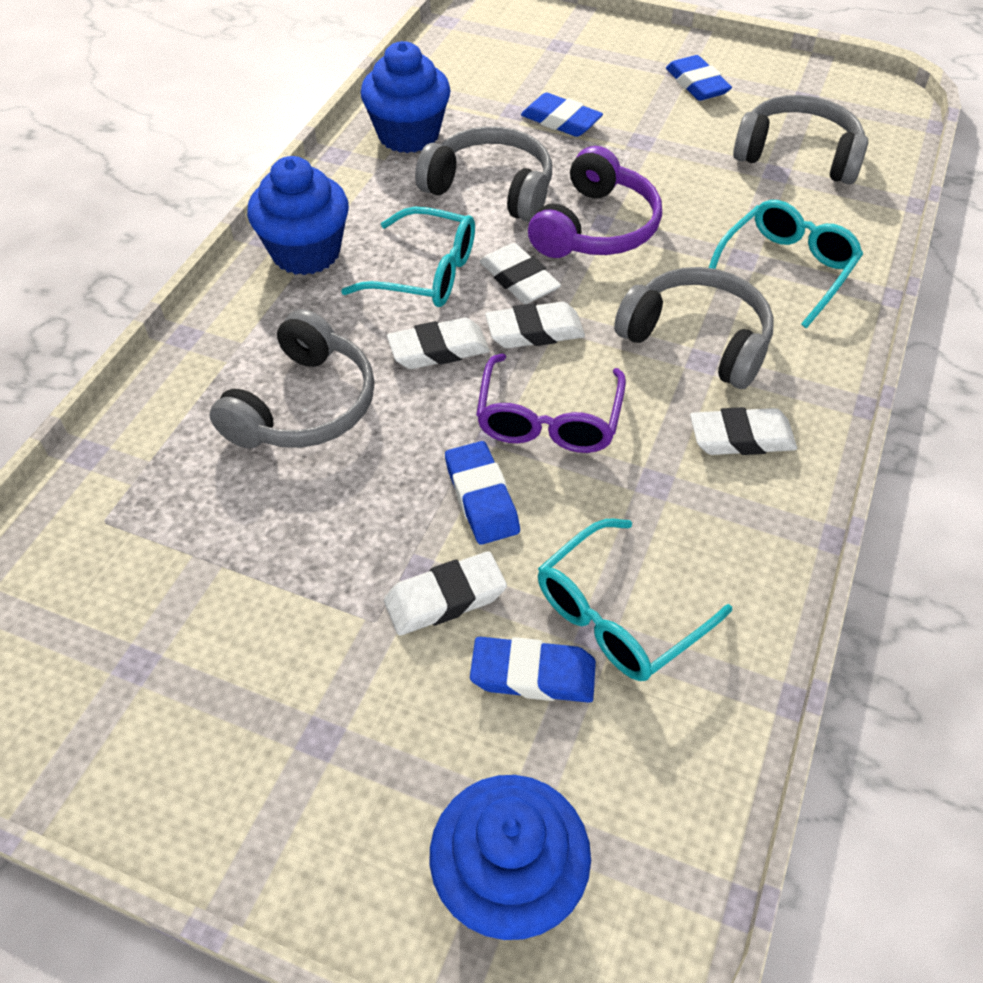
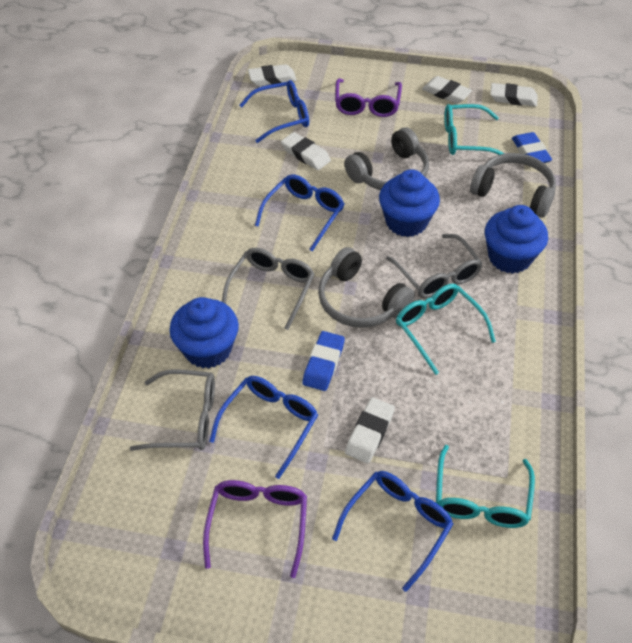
blue eraser: [445,441,520,545] [470,637,596,703] [521,93,603,137] [666,55,732,101] = 4 -> [302,331,345,391] [512,132,552,163] = 2
blue glasses: none = 0 -> [209,376,318,479] [239,80,309,143] [255,174,344,252] [332,471,453,592] = 4
grey glasses: none = 0 -> [130,369,215,451] [222,248,315,330] [386,234,483,298] = 3
grey headphones: [210,309,375,449] [415,126,552,222] [614,267,774,389] [733,95,868,184] = 4 -> [318,247,415,328] [344,127,429,190] [470,153,556,218] = 3
purple glasses: [476,353,626,453] = 1 -> [203,480,307,578] [335,79,402,117] = 2
purple headphones: [528,146,662,258] = 1 -> none = 0

